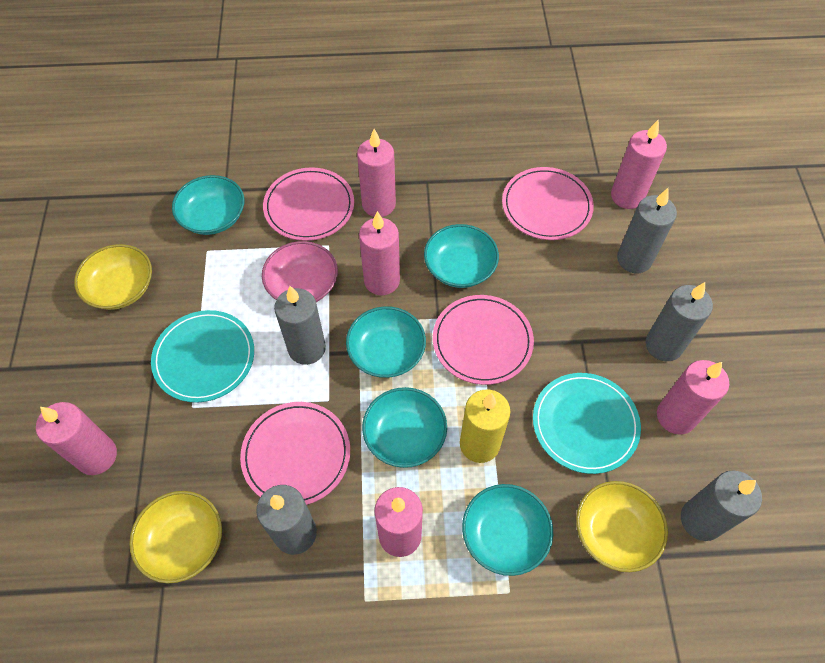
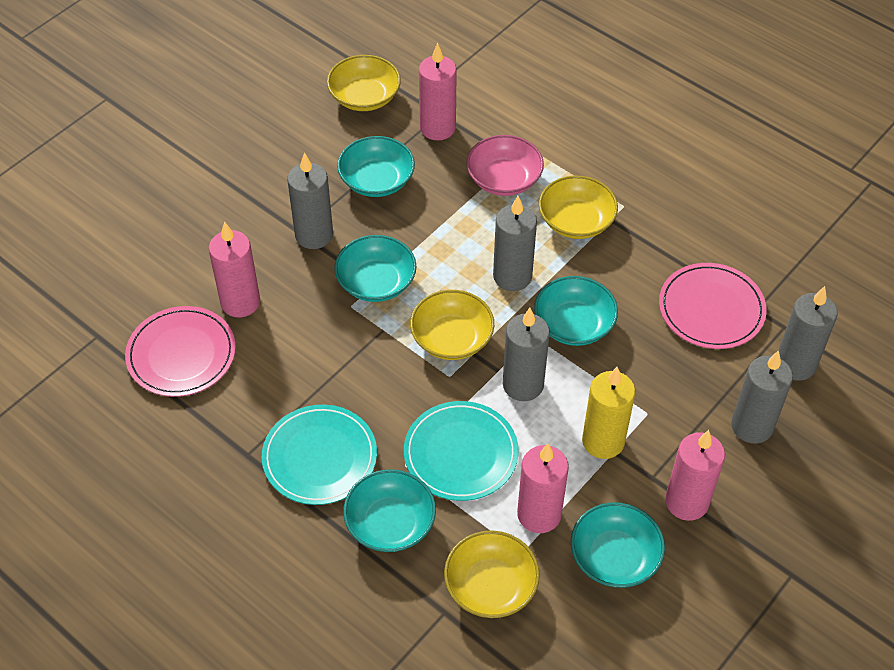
pink candle: [36,402,117,475] [357,129,396,217] [359,211,400,295] [374,487,423,557] [611,120,667,209] [657,360,729,435] = 6 -> [209,222,260,318] [419,43,457,140] [517,443,569,533] [665,430,725,521] = 4
pink plate: [240,402,350,505] [263,167,354,241] [433,295,534,385] [502,167,594,240] = 4 -> [125,306,236,397] [659,263,766,349] = 2
yellow bowl: [74,244,152,310] [129,491,222,583] [576,481,668,572] = 3 -> [327,55,401,111] [410,290,494,360] [444,531,540,618] [539,176,618,239] = 4

